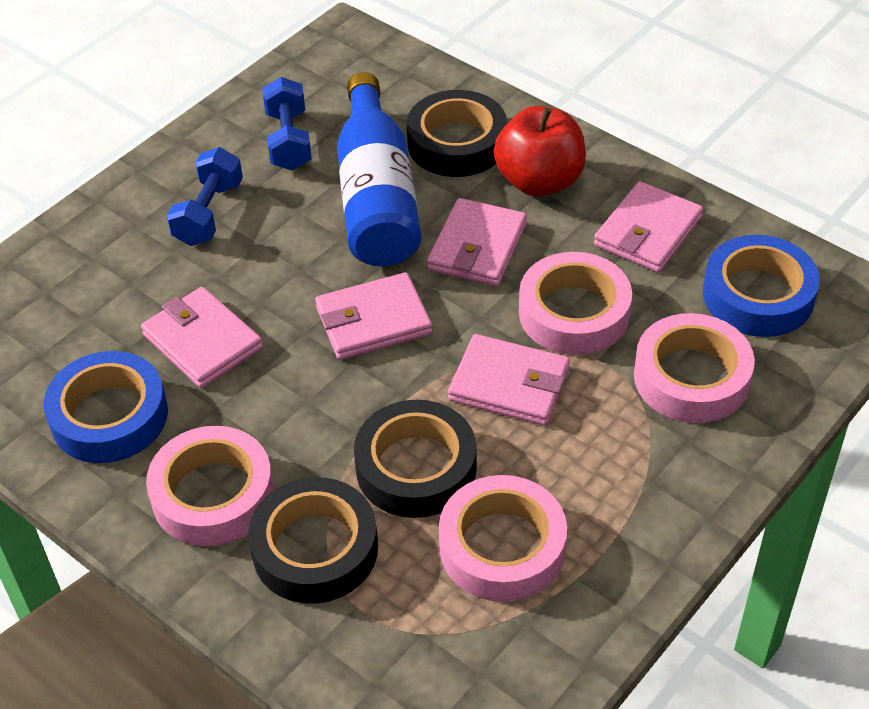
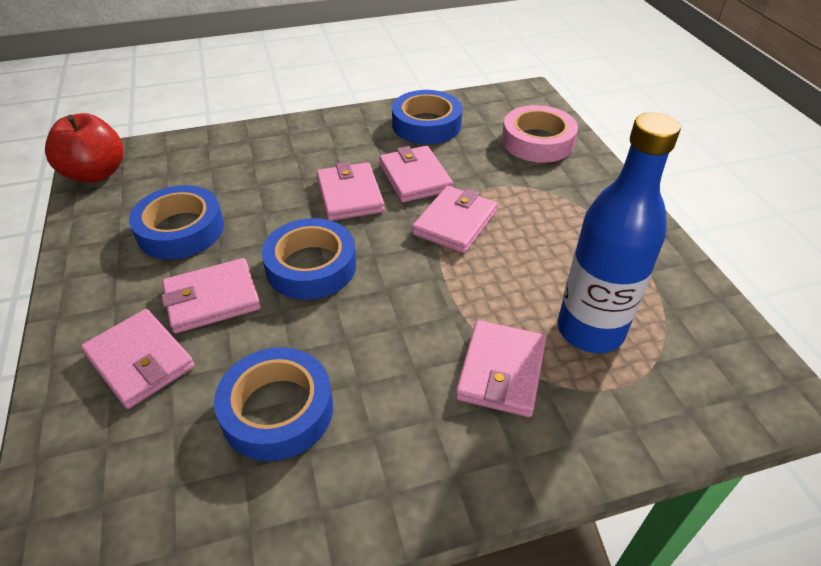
black tape: [248,477,378,604] [354,400,477,518] [407,90,507,177] = 3 -> none = 0
blue dumbbell: [167,147,243,246] [262,77,312,170] = 2 -> none = 0
blue tape: [44,351,168,463] [703,235,820,337] = 2 -> [129,185,224,259] [214,347,333,461] [262,218,356,300] [392,90,463,144] = 4
pink tape: [146,426,274,546] [439,475,567,602] [519,252,632,355] [634,313,755,423] = 4 -> [502,105,578,163] = 1
pink wallet: [141,287,263,388] [315,272,432,360] [427,198,527,286] [448,334,570,426] [594,181,703,273] = 5 -> [81,309,195,409] [161,258,261,334] [316,162,385,221] [379,146,453,202] [412,186,498,253] [456,320,546,417] = 6

